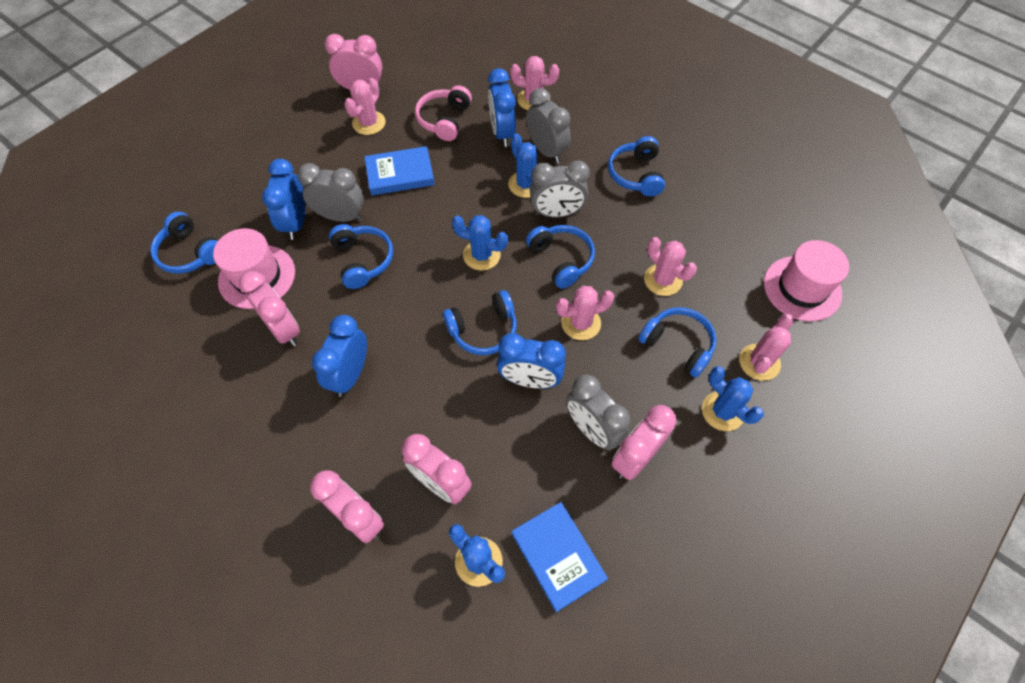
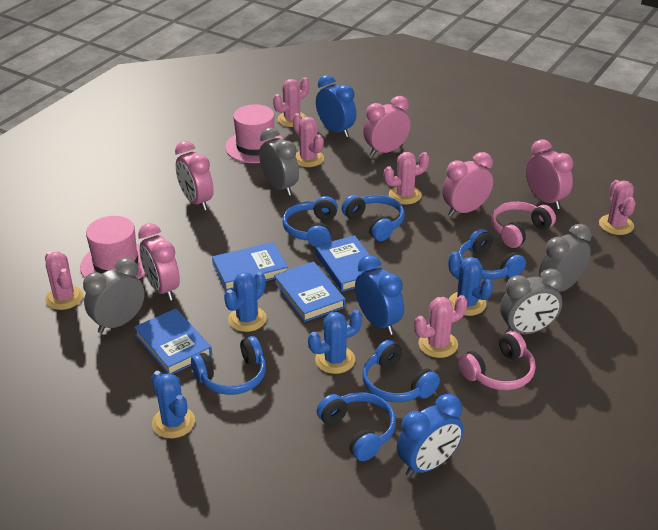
blue book: [365,146,435,196] [512,502,608,612] = 2 -> [134,308,212,374] [212,242,288,291] [274,261,346,322] [315,235,380,292] = 4
blue clock: [262,159,305,240] [312,315,367,397] [488,68,516,147] [497,333,566,389] = 4 -> [316,75,357,137] [355,255,404,335] [397,394,463,477] = 3
pink cactus: [344,78,386,135] [510,56,559,110] [556,286,614,340] [644,237,697,296] [739,314,794,381] = 5 -> [45,251,83,310] [273,77,309,127] [293,113,324,167] [384,152,429,204] [414,295,467,358] [599,180,635,235] = 6
pink headphones: [415,85,472,141] = 1 -> [458,331,536,390] [491,202,556,248] = 2

